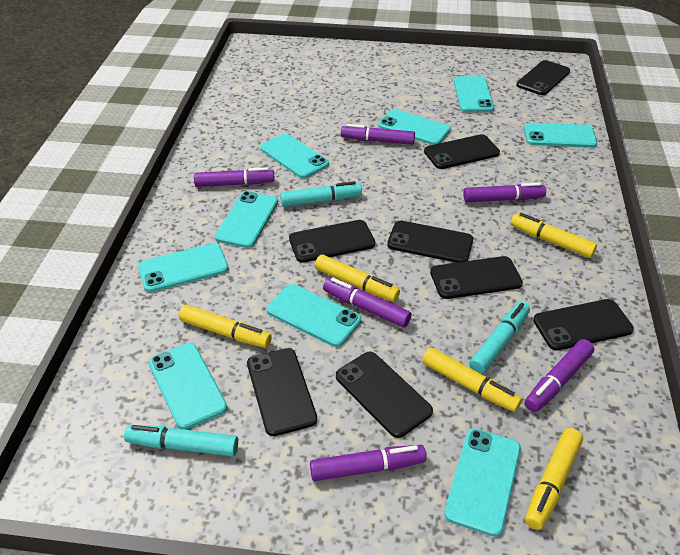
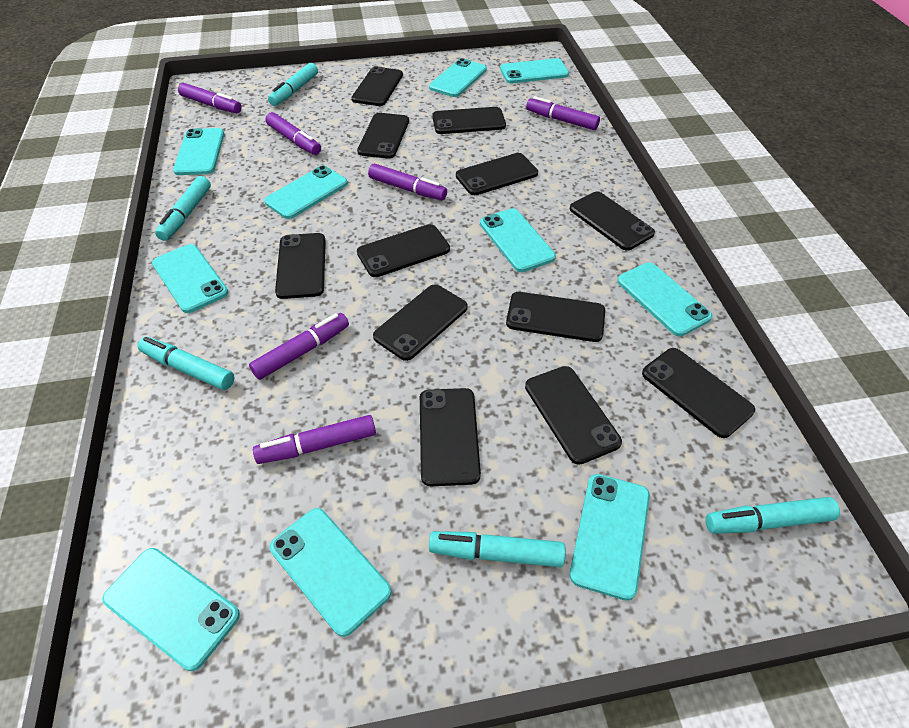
black phone: [247,348,317,436] [289,220,375,263] [336,352,433,438] [387,220,473,263] [424,134,500,169] [430,256,523,299] [516,60,570,95] [533,299,634,351] = 8 -> [275,233,326,299] [351,66,403,106] [357,113,409,159] [357,224,450,277] [373,284,468,361] [420,388,481,486] [432,107,506,134] [456,153,538,195] [506,292,605,342] [525,366,622,465] [570,191,655,251] [642,348,755,438] = 12
turquoise marker: [124,425,238,456] [280,181,362,207] [469,302,530,374] = 3 -> [138,337,235,390] [155,176,211,241] [268,63,318,106] [429,531,565,567] [705,497,840,534] = 5
turquoise phone: [138,243,228,292] [149,343,227,430] [215,191,278,248] [260,134,329,178] [267,284,361,347] [378,109,451,145] [444,429,521,537] [454,76,494,112] [524,123,597,148] = 9 -> [102,548,240,671] [152,244,228,313] [173,128,224,175] [264,165,348,219] [270,508,392,637] [429,58,487,97] [480,208,556,272] [500,58,569,83] [570,474,650,601] [617,263,712,336] = 10
yellow marker: [179,305,272,348] [315,255,400,302] [422,348,522,412] [510,213,597,258] [525,428,583,530] = 5 -> none = 0

